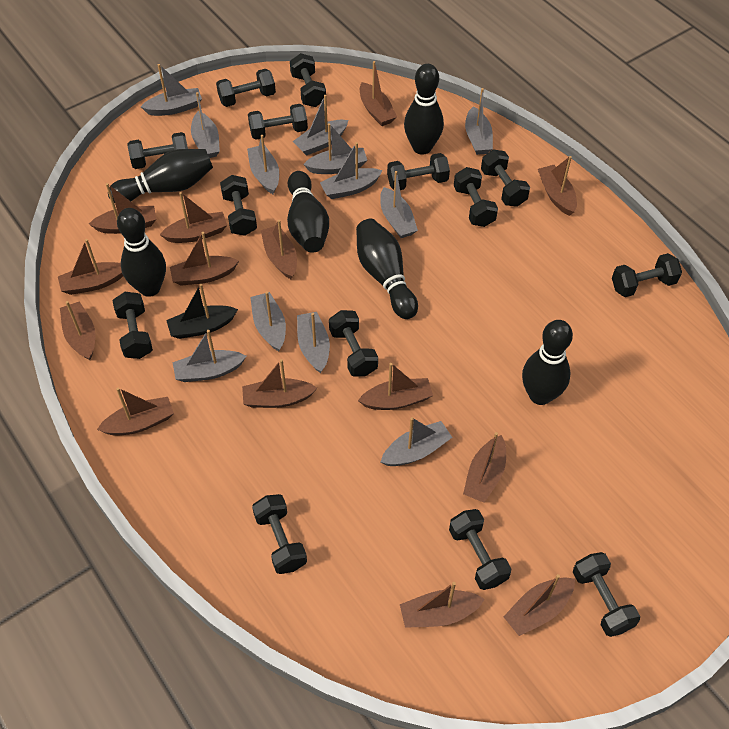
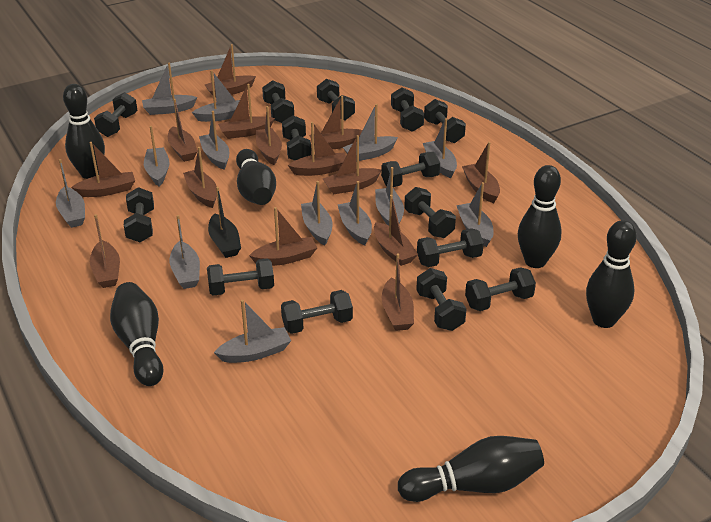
grey boat: [141,64,202,116] [173,330,246,382] [191,92,220,158] [247,135,279,194] [250,291,286,352] [293,95,348,156] [297,312,330,373] [303,123,367,174] [320,142,383,199] [380,171,418,238] [381,417,452,466] [465,88,493,155] = 12 -> [56,159,85,228] [142,62,197,115] [144,126,170,186] [170,215,200,289] [192,70,240,122] [199,111,229,169] [214,300,291,363] [301,181,333,245] [338,181,372,245] [343,104,398,161] [375,167,404,226] [423,118,457,178] [456,182,494,247] = 13

